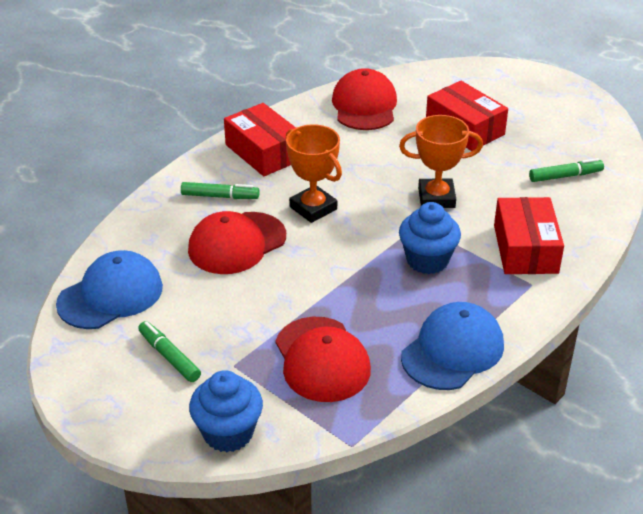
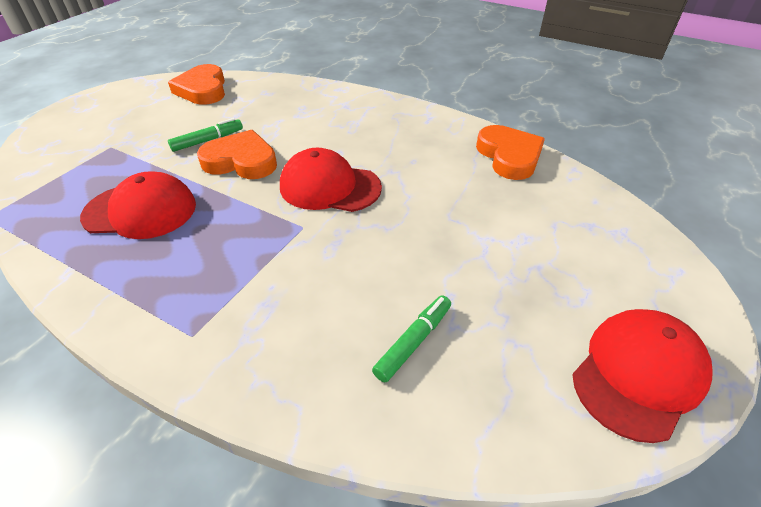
blue cap: [56,250,163,329] [401,302,504,390] = 2 -> none = 0
blue cupcake: [189,370,263,452] [399,202,461,274] = 2 -> none = 0
green marker: [138,321,201,382] [181,182,260,199] [529,158,604,182] = 3 -> [168,118,243,152] [372,295,451,383] = 2
orange heart: none = 0 -> [168,64,225,105] [197,130,277,179] [476,125,545,180] = 3
orange trophy: [285,124,342,223] [399,115,483,208] = 2 -> none = 0
red box: [224,103,296,176] [426,81,508,151] [494,197,564,274] = 3 -> none = 0

